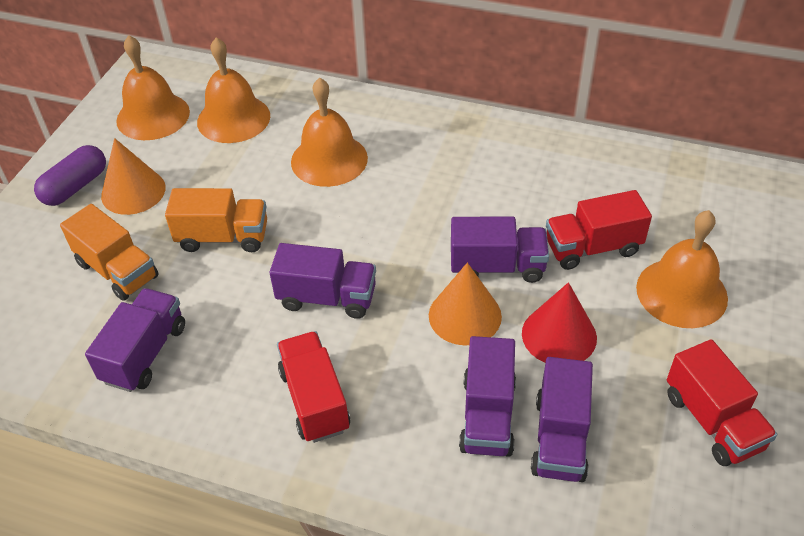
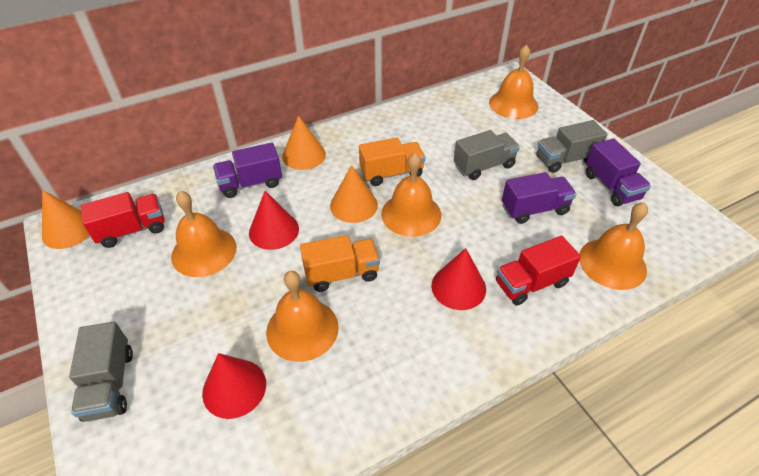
grey truck: none = 0 -> [69,321,133,422] [454,130,520,180] [536,120,607,173] = 3
orange bell: [116,35,190,140] [197,37,270,143] [291,77,368,187] [636,210,728,328] = 4 -> [171,191,237,277] [266,271,339,362] [381,153,441,237] [489,45,538,119] [579,202,648,290] = 5
orange cone: [101,138,166,215] [429,263,502,345] = 2 -> [42,190,90,249] [282,115,326,170] [330,165,378,223] = 3
purple capsule: [34,145,106,206] = 1 -> none = 0
purple truck: [85,288,185,392] [269,243,376,319] [451,217,549,283] [459,336,516,457] [531,357,593,482] = 5 -> [213,143,282,198] [502,172,576,224] [586,139,651,206] = 3
red cone: [522,282,597,363] = 1 -> [202,353,266,419] [249,191,299,250] [431,248,486,310] = 3
red truck: [277,331,350,443] [546,190,652,270] [667,339,777,466] = 3 -> [81,192,165,248] [496,236,581,306] = 2

